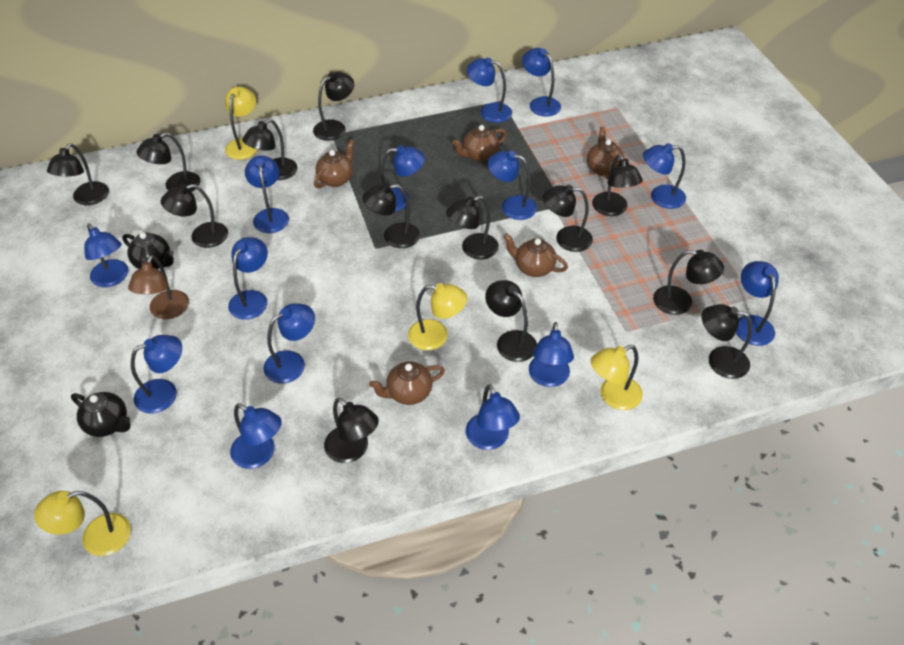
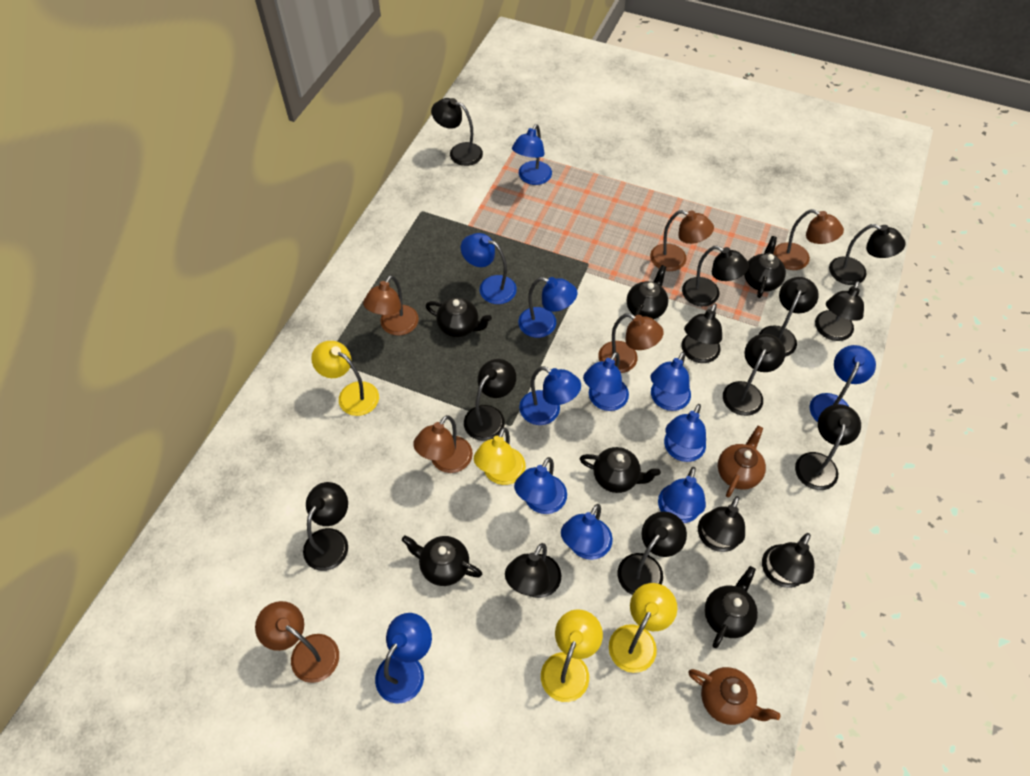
black lamp: [47,143,109,205] [136,132,200,192] [161,184,228,248] [242,119,297,180] [313,72,354,141] [324,398,379,463] [363,183,420,248] [446,196,499,260] [485,280,537,362] [543,185,593,252] [592,154,643,216] [653,250,724,315] [702,304,752,379] = 13 -> [303,482,348,571] [431,98,483,166] [464,359,516,441] [505,543,561,598] [618,512,687,595] [682,246,749,306] [682,303,722,363] [698,496,745,552] [723,334,786,416] [759,277,819,357] [762,533,815,588] [795,404,861,490] [815,281,864,341] [829,224,906,285] = 14
black teapot: [71,392,131,437] [122,232,174,269] = 2 -> [402,535,482,586] [426,298,492,337] [580,447,661,493] [626,265,668,321] [705,566,758,648] [744,236,786,298] = 6
blue lamp: [84,224,128,287] [131,335,182,414] [228,237,268,320] [230,403,282,469] [245,155,289,233] [263,303,315,383] [380,145,425,211] [466,384,520,450] [467,57,512,123] [487,151,537,220] [522,48,561,117] [529,322,574,387] [643,143,686,209] [736,261,779,346] = 14 -> [375,613,432,704] [461,233,517,304] [512,124,552,185] [514,457,567,514] [518,277,577,338] [519,366,581,425] [561,504,613,560] [583,352,629,411] [651,352,691,411] [658,467,706,523] [664,404,706,462] [809,345,876,422] = 12
brown lamp: [128,255,189,319] = 1 -> [255,601,339,683] [363,275,419,335] [413,415,473,473] [598,313,664,373] [650,210,714,271] [773,209,844,270] = 6
brown teapot: [314,139,355,188] [369,361,445,405] [452,125,507,162] [503,233,568,277] [587,126,624,180] = 5 -> [688,667,780,725] [718,426,766,497] = 2

